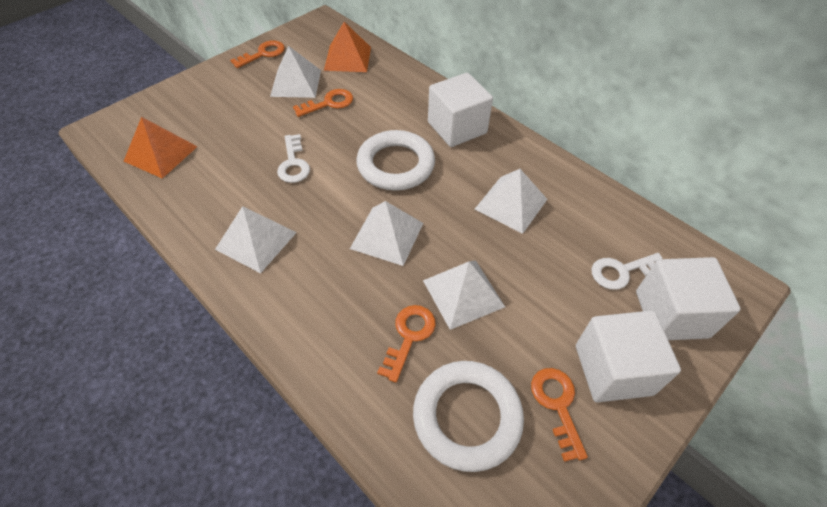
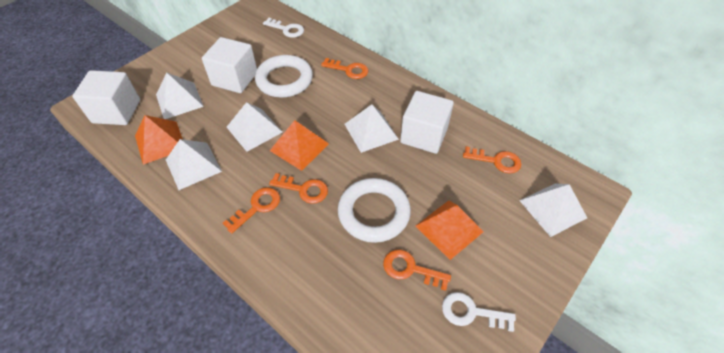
orange key: [230,40,285,68] [293,89,353,117] [377,305,436,383] [531,368,588,462] = 4 -> [223,187,280,233] [269,173,328,204] [321,58,368,79] [383,250,451,291] [463,146,522,173] = 5
orange pyramid: [124,117,198,179] [324,22,371,72] = 2 -> [135,115,183,165] [270,120,329,171] [416,200,484,260] = 3

